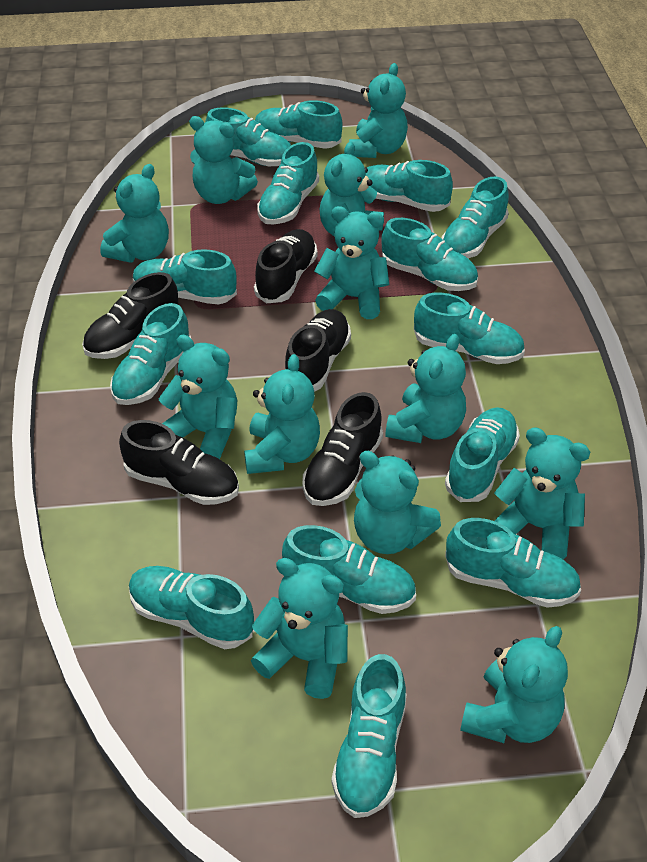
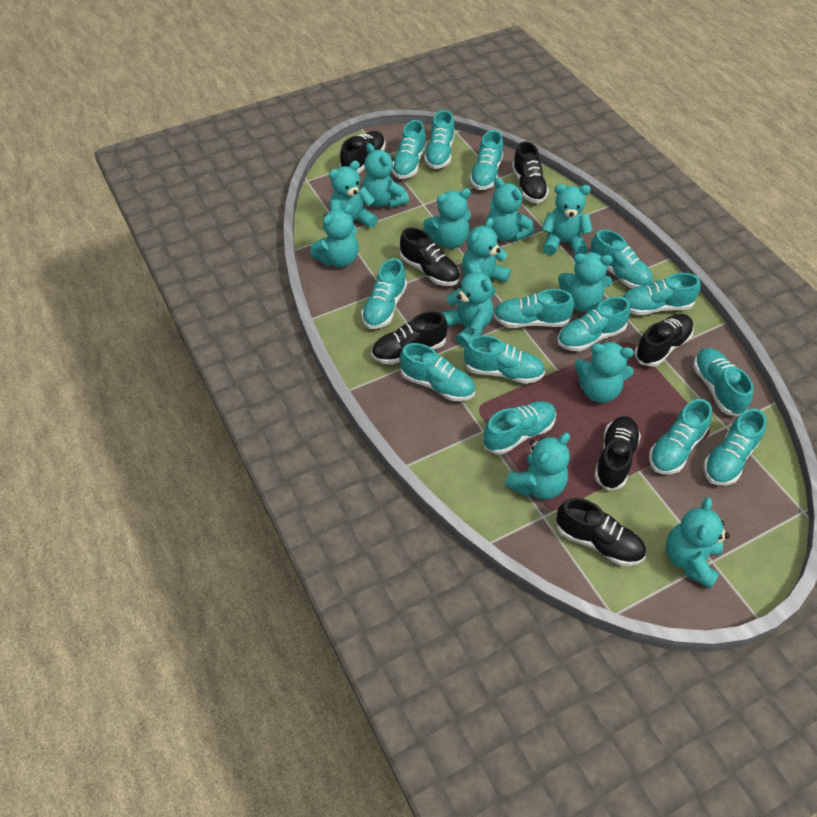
black shoe: [82,272,178,359] [119,420,239,505] [254,229,317,303] [285,309,351,392] [302,392,383,506] = 5 -> [340,131,385,174] [371,311,448,365] [400,228,460,286] [512,141,549,203] [556,498,646,566] [594,416,641,490] [634,314,694,367] = 7

